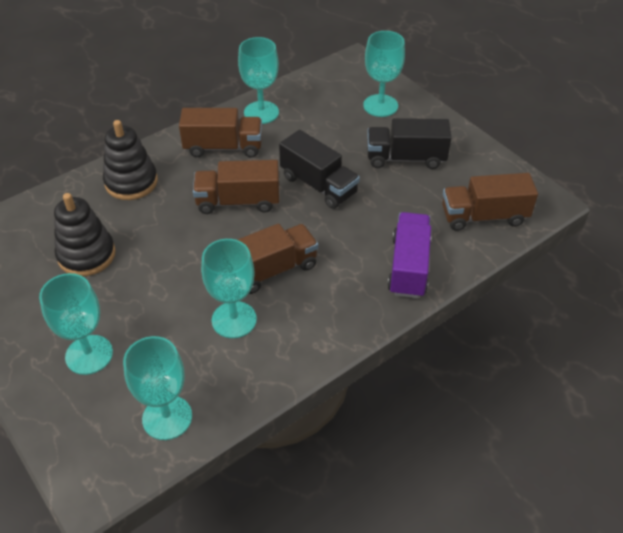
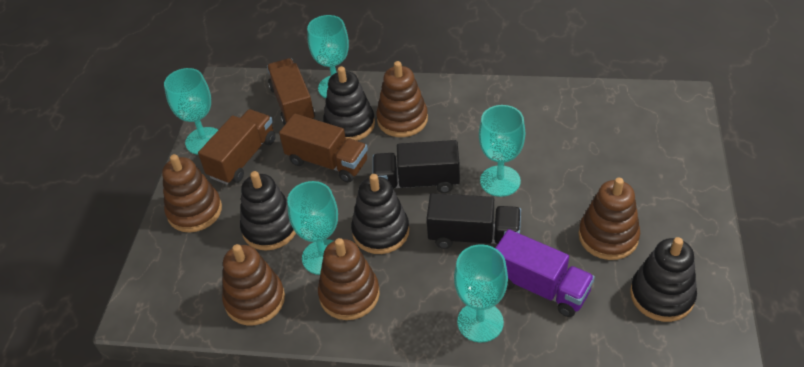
black stacking toy: [54,193,116,276] [103,120,158,200] = 2 -> [240,171,296,250] [323,66,375,141] [351,174,409,254] [630,237,697,322] = 4
brown stacking toy: none = 0 -> [162,154,222,232] [222,244,285,326] [318,238,380,320] [376,61,428,137] [579,178,640,260] = 5
brown truck: [179,108,262,158] [193,160,280,214] [238,224,318,294] [442,173,538,231] = 4 -> [198,109,276,185] [267,58,315,125] [279,114,368,182] = 3

